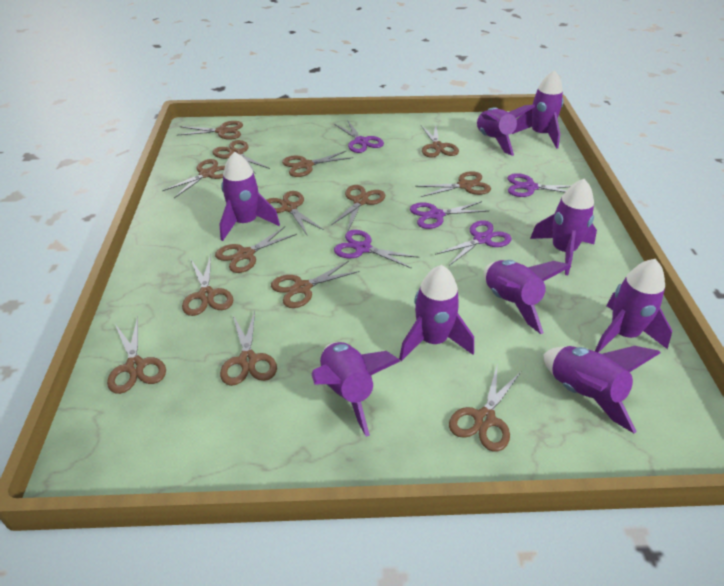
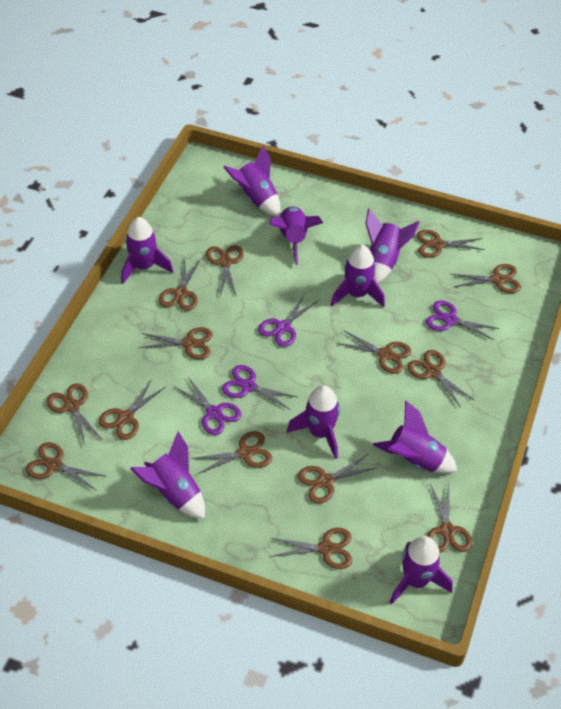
purple scissors: [334,121,384,153] [334,230,419,269] [410,201,488,229] [435,220,512,266] [508,173,571,197] = 5 -> [175,377,241,435] [222,365,297,410] [258,294,319,347] [426,300,500,341] = 4

